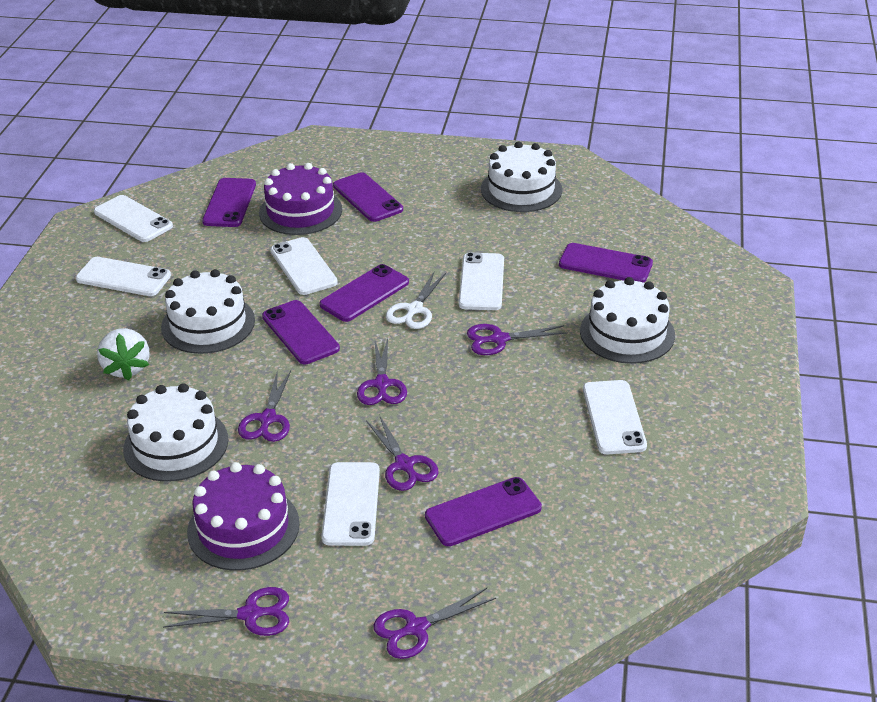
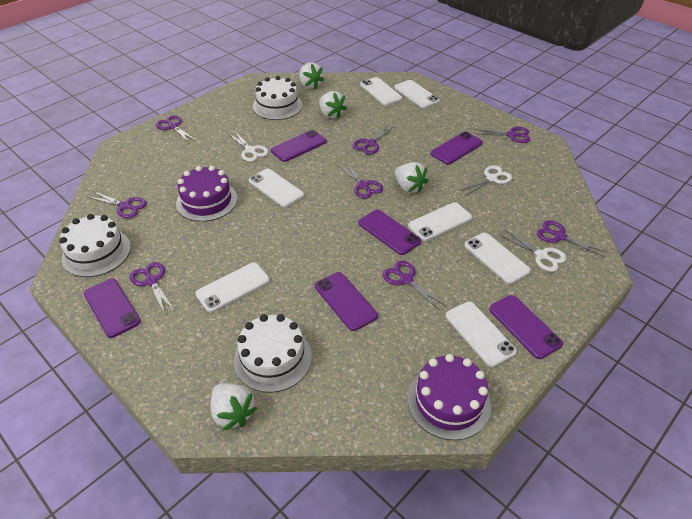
purple scissors: [163,587,289,636] [238,370,291,442] [357,338,407,405] [366,415,439,491] [373,588,496,659] [467,324,568,355] = 6 -> [88,191,147,218] [130,262,174,314] [156,115,197,143] [338,162,383,199] [352,124,395,155] [383,261,447,311] [474,127,530,143] [537,220,607,257] = 8
white cake: [123,383,229,482] [161,269,255,354] [481,142,562,212] [580,277,675,364] = 4 -> [59,214,131,277] [234,314,312,393] [253,76,303,120] = 3
white phone: [76,257,171,296] [94,195,173,242] [270,237,338,295] [322,462,380,546] [459,252,504,310] [583,380,647,454] = 6 -> [195,262,270,313] [249,169,304,207] [360,77,403,105] [394,80,440,108] [408,202,472,241] [446,302,517,367] [464,233,531,284] = 7
white scissors: [386,272,446,329] = 1 -> [228,130,269,162] [459,165,512,196] [499,229,567,272] = 3
white strawberry: [97,328,149,381] = 1 -> [211,383,257,431] [299,62,324,89] [319,91,347,119] [395,162,428,193] = 4

